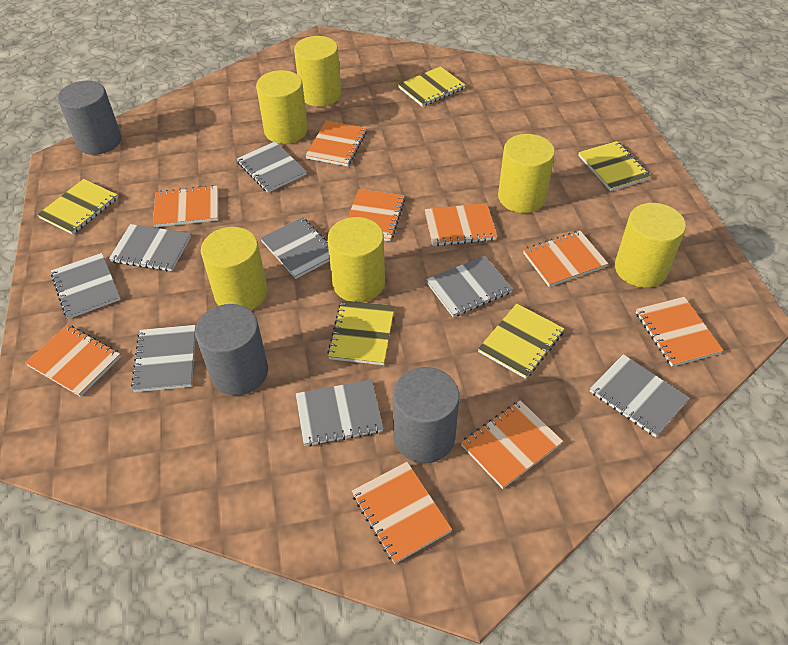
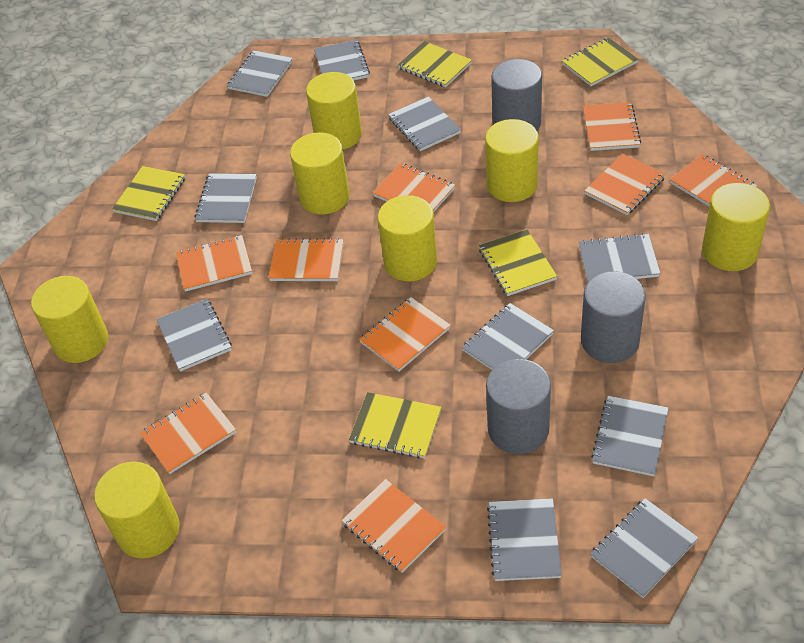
grey notebook: [51,253,121,319] [109,224,191,271] [131,325,196,392] [237,142,307,193] [260,217,330,279] [296,380,383,446] [426,255,513,317] [590,354,690,437] = 8 -> [156,299,232,371] [195,173,257,223] [227,50,293,97] [314,40,370,80] [388,97,461,151] [462,303,554,370] [487,498,562,581] [579,233,661,282] [591,396,668,476] [591,498,698,598] = 10
yellow cylinder: [201,227,267,310] [256,70,308,144] [294,36,341,107] [327,217,385,302] [498,134,555,213] [615,203,686,288] = 6 -> [31,276,108,363] [94,462,180,559] [290,132,350,215] [306,72,362,150] [378,195,437,281] [485,119,539,202] [702,183,770,271] = 7

